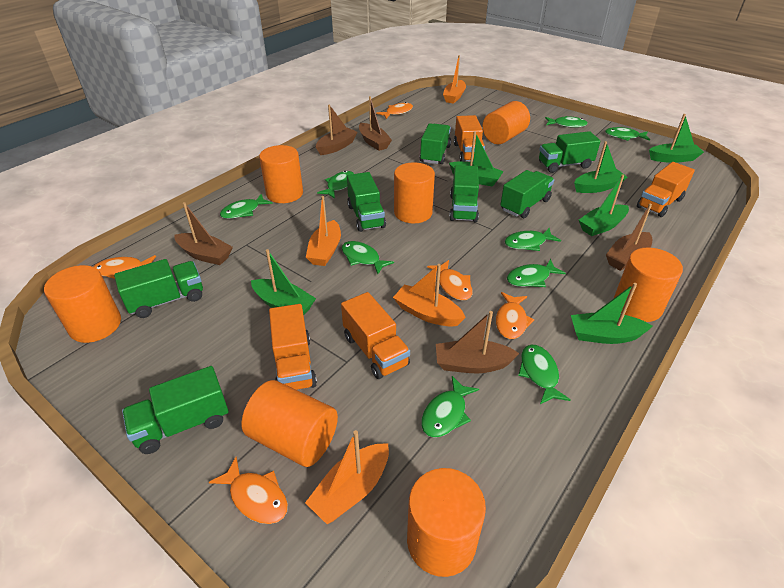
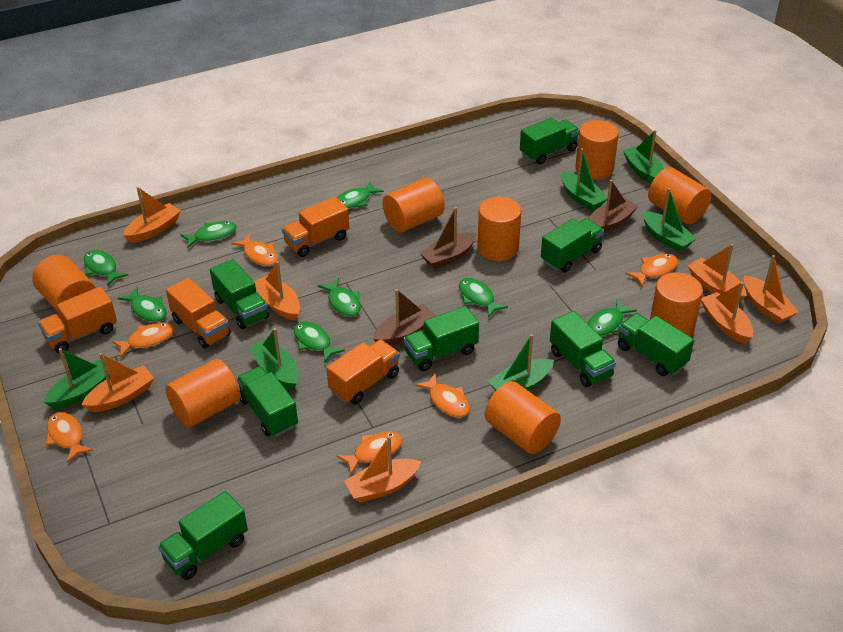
brown boat: [174,202,233,265] [316,104,358,155] [359,96,392,151] [436,311,520,373] [606,204,652,271] = 5 -> [373,289,436,346] [420,207,477,269] [588,180,638,232] = 3
green fish: [220,194,273,219] [317,171,354,199] [342,241,394,274] [421,376,479,438] [505,228,561,251] [507,259,566,287] [518,344,570,404] [545,116,588,128] [605,127,650,141] = 9 -> [84,250,128,286] [117,287,167,322] [180,221,237,249] [294,322,345,363] [318,278,361,317] [337,182,384,209] [459,278,508,318] [587,299,637,336] = 8
green truck: [114,259,203,318] [122,366,229,454] [347,172,386,232] [420,123,451,164] [449,165,479,222] [500,170,554,218] [539,131,601,173] = 7 -> [158,491,248,580] [210,259,269,329] [237,366,298,437] [404,306,479,371] [520,118,579,164] [541,218,604,273] [550,311,616,387] [618,313,694,376] = 8
orange boat: [305,430,389,524] [306,196,341,266] [393,264,466,326] [443,55,466,104] = 4 -> [82,353,154,412] [123,187,181,243] [254,261,300,321] [344,436,421,502] [688,244,747,302] [701,282,753,344] [744,255,799,324] = 7
orange cylinder: [44,265,121,343] [241,380,338,467] [259,145,303,203] [394,162,435,223] [407,468,486,577] [483,101,530,144] [614,247,683,322] = 7 -> [32,255,96,313] [165,359,240,428] [383,178,445,233] [477,197,521,261] [485,381,561,454] [575,120,619,180] [648,167,711,224] [650,272,703,337] = 8
orange fish: [93,255,156,279] [209,457,288,524] [376,102,413,119] [427,260,473,301] [496,292,535,339] = 5 -> [46,412,94,463] [112,323,174,358] [231,233,278,266] [337,432,403,474] [415,373,470,417] [626,254,678,286] = 6

